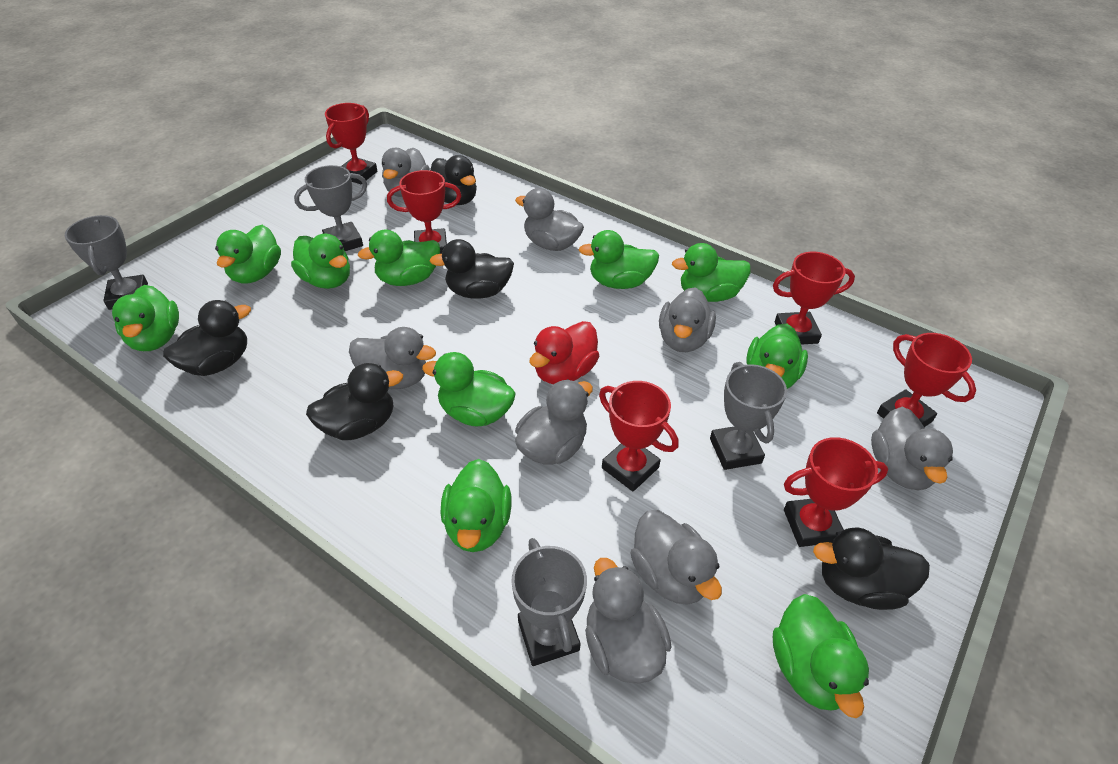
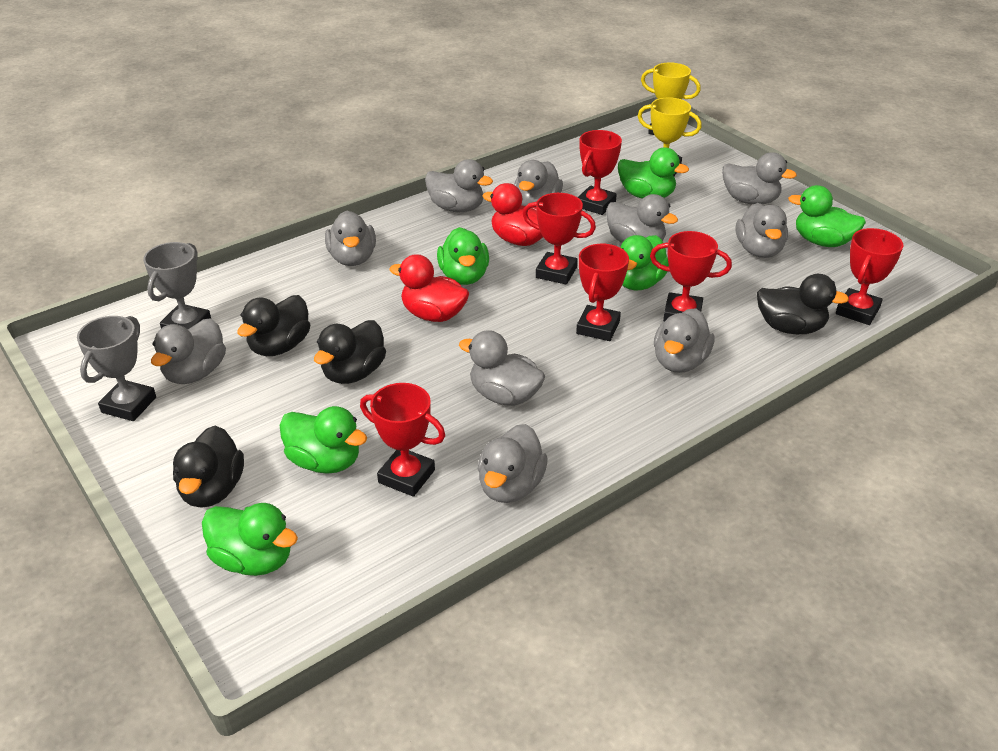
black duck: [163,300,251,376] [306,363,403,440] [429,239,514,299] [430,155,477,205] [813,527,930,610] = 5 -> [173,426,244,507] [237,295,310,356] [314,320,386,384] [757,274,849,334] = 4
green duck: [112,285,179,351] [215,225,281,284] [291,234,350,289] [358,230,440,286] [422,352,516,426] [441,459,512,552] [579,230,659,289] [672,243,751,302] [746,324,808,389] [773,594,869,718] = 10 -> [202,503,298,576] [280,406,367,474] [437,227,489,285] [618,148,689,199] [620,235,669,291] [788,185,866,247] = 6
grey duck: [349,327,436,389] [382,148,430,197] [515,188,584,251] [515,379,593,464] [585,558,671,684] [631,510,722,605] [659,287,716,352] [871,407,953,490] = 8 -> [151,318,226,384] [325,210,376,266] [425,159,493,212] [459,330,545,406] [478,424,548,503] [514,160,563,206] [606,194,678,243] [654,308,714,373] [722,152,797,205] [736,203,788,258] = 10
grey trophy: [65,215,148,310] [294,165,367,251] [511,538,587,666] [710,362,787,470] = 4 -> [77,316,156,421] [143,242,211,330] = 2
red duck: [529,321,599,384] = 1 -> [389,254,469,322] [482,183,543,246] = 2
yellow trophy: none = 0 -> [638,97,702,176] [641,62,701,135] = 2

